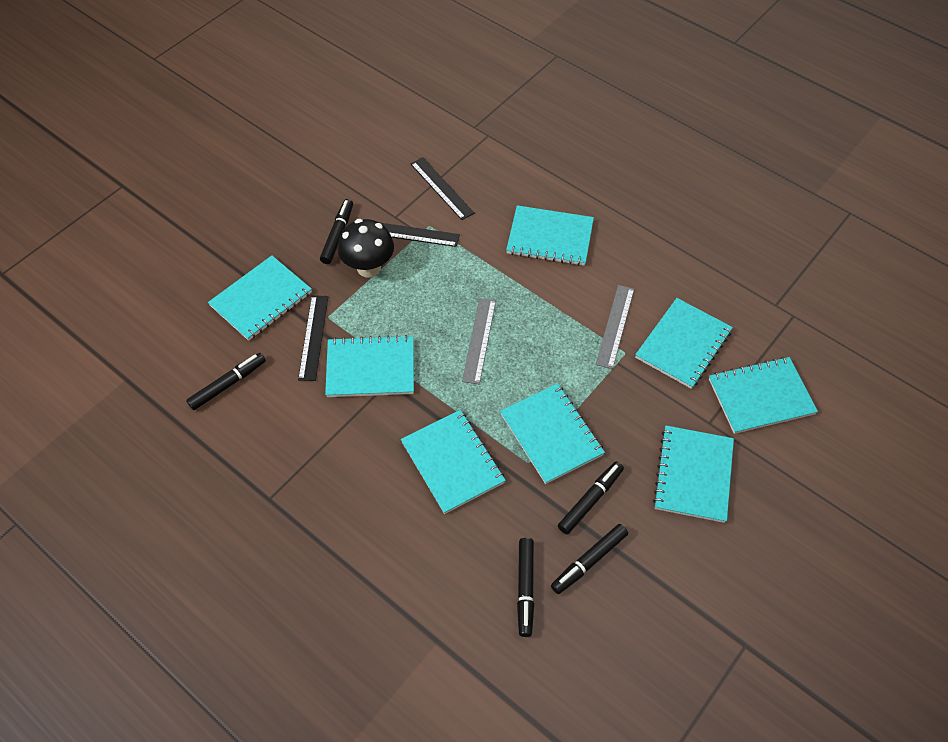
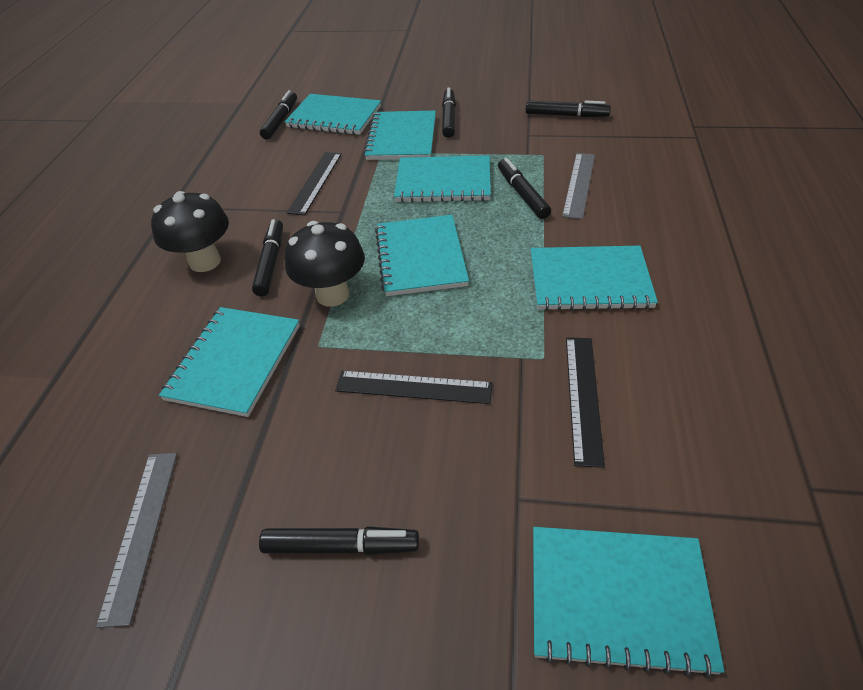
black marker: [186,353,266,410] [320,199,353,264] [517,538,534,637] [551,524,628,594] [558,461,624,535] = 5 -> [252,219,283,296] [259,526,419,555] [260,90,297,140] [442,87,456,138] [498,158,551,219] [526,101,611,117] = 6
black mushroom: [338,219,394,277] = 1 -> [151,191,229,272] [285,221,365,307] = 2
turquoise notebook: [208,255,312,341] [325,335,414,397] [401,410,506,514] [500,383,605,484] [506,205,594,266] [635,298,733,389] [653,425,734,523] [709,357,818,434] = 8 -> [159,307,300,417] [285,94,381,135] [364,111,436,160] [375,215,469,296] [394,156,491,202] [531,246,658,311] [533,527,725,678] = 7

